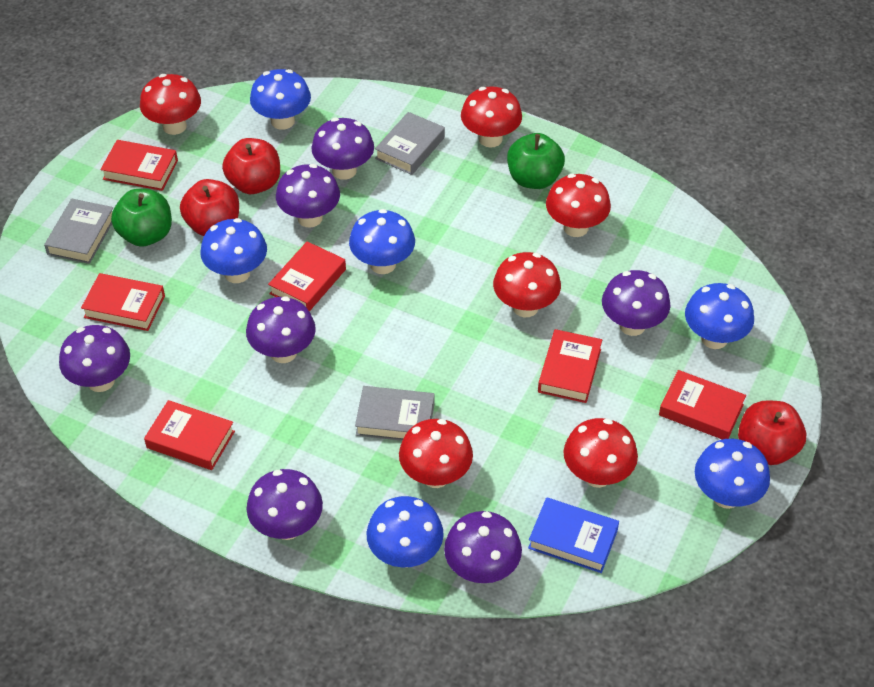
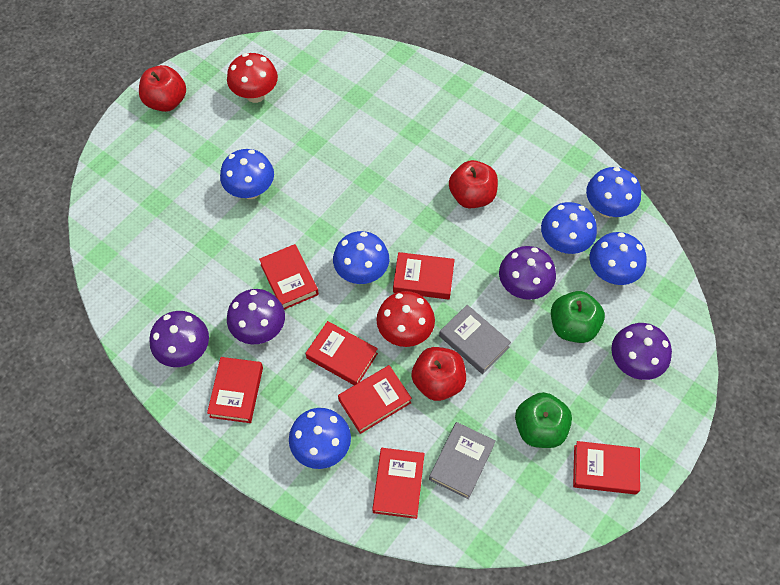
blue book: [528,497,619,573] = 1 -> none = 0
grey book: [44,199,113,264] [355,386,435,441] [375,112,445,175] = 3 -> [429,422,495,499] [439,305,511,374] = 2
purple mushroom: [59,325,130,392] [246,296,316,363] [246,469,323,540] [276,164,340,227] [312,118,374,180] [444,511,522,583] [602,270,670,336] = 7 -> [149,311,209,367] [227,289,285,344] [499,246,556,300] [611,323,672,380] = 4
red book: [81,273,165,331] [100,140,178,191] [144,400,235,470] [268,241,346,312] [538,329,602,403] [659,370,746,439] = 6 -> [207,357,263,423] [259,244,319,310] [306,321,378,385] [338,365,412,434] [373,448,425,519] [393,252,455,300] [573,441,640,495] = 7
red mushroom: [140,74,201,135] [399,419,473,488] [461,86,522,148] [493,252,561,317] [546,174,611,237] [564,418,638,488] = 6 -> [227,53,278,103] [376,291,435,347] = 2

